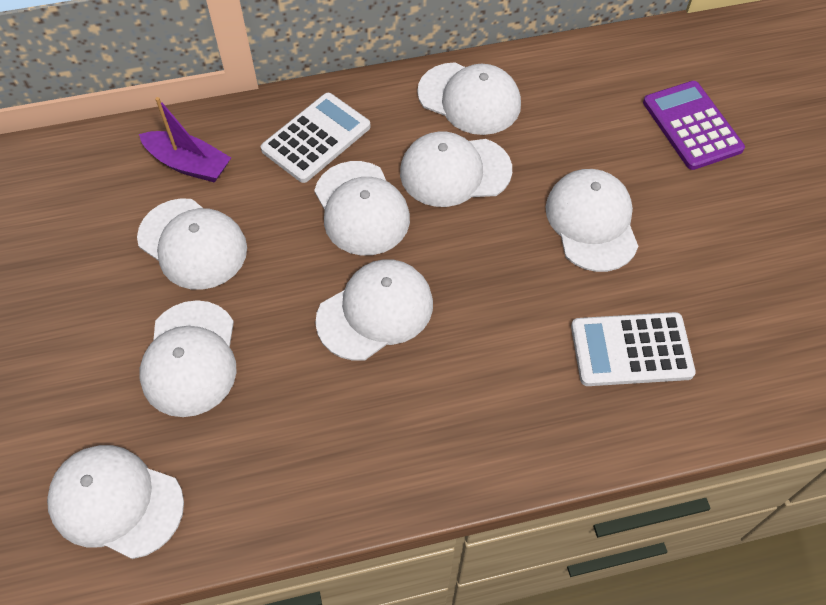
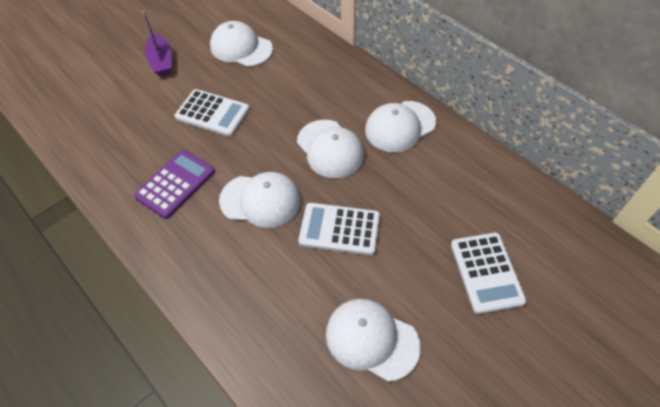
white calculator: [261,93,371,183] [571,312,696,386] = 2 -> [175,89,250,136] [298,203,380,255] [451,232,527,314] = 3
white cap: [47,445,184,559] [137,198,247,290] [139,300,237,417] [314,161,410,255] [315,259,433,361] [400,131,512,207] [417,62,521,135] [546,169,639,272] = 8 -> [210,21,273,67] [219,172,301,228] [297,120,364,178] [326,299,421,382] [365,101,436,152] = 5

